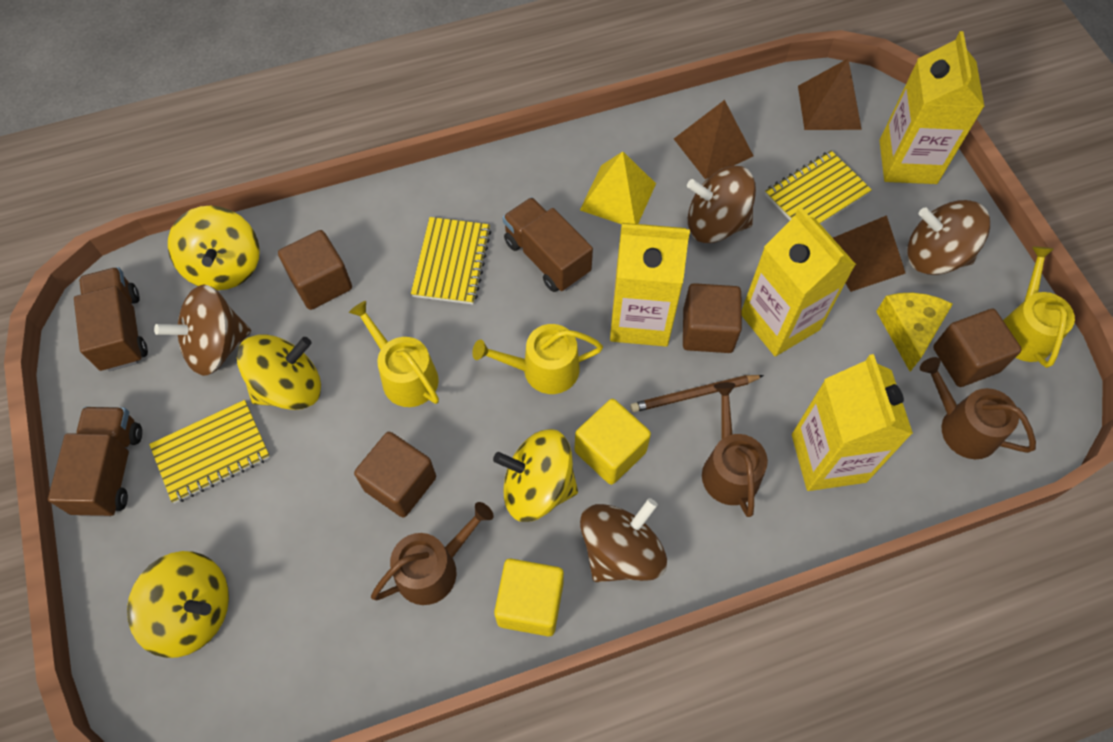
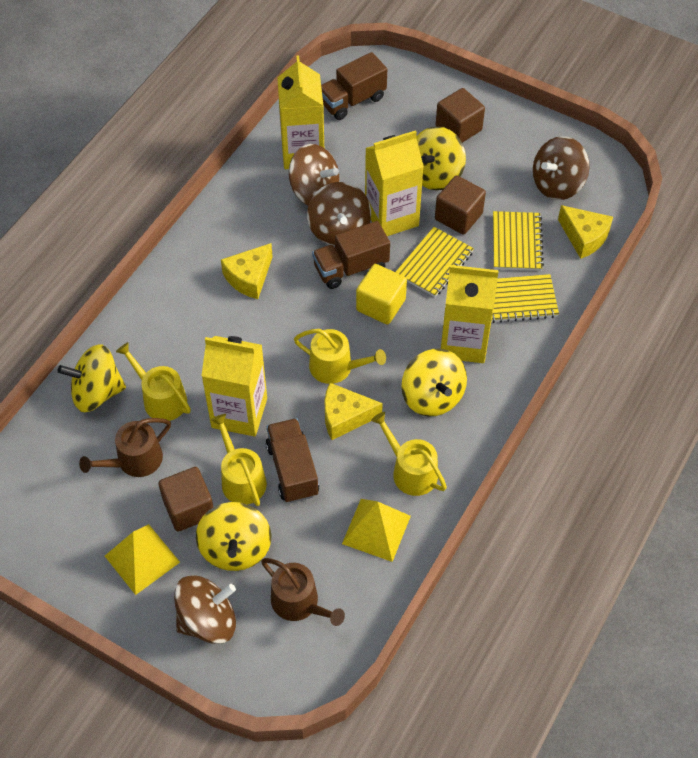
brown cube: [278,230,352,310] [354,432,436,517] [683,283,742,353] [933,309,1022,387] = 4 -> [158,467,213,531] [435,175,486,235] [436,88,485,143] = 3
brown pencil: [630,375,764,412] = 1 -> none = 0
brown pyramid: [674,100,754,179] [798,59,862,130] [833,215,906,292] = 3 -> none = 0
brown watering can: [371,502,494,605] [702,382,768,517] [920,357,1036,459] = 3 -> [79,418,171,477] [261,558,345,626] = 2
yellow cheese: [876,293,953,372] = 1 -> [221,243,273,299] [324,383,383,440] [558,205,613,259] = 3
yellow cube: [494,559,564,636] [574,399,651,485] = 2 -> [356,264,407,325] = 1
yellow pyramid: [580,151,656,224] = 1 -> [105,524,180,595] [342,499,411,562] = 2
yellow watering can: [349,301,439,407] [472,324,603,394] [1003,247,1075,368] = 3 -> [116,342,191,421] [211,414,267,506] [294,329,386,384] [371,412,447,496] = 4

